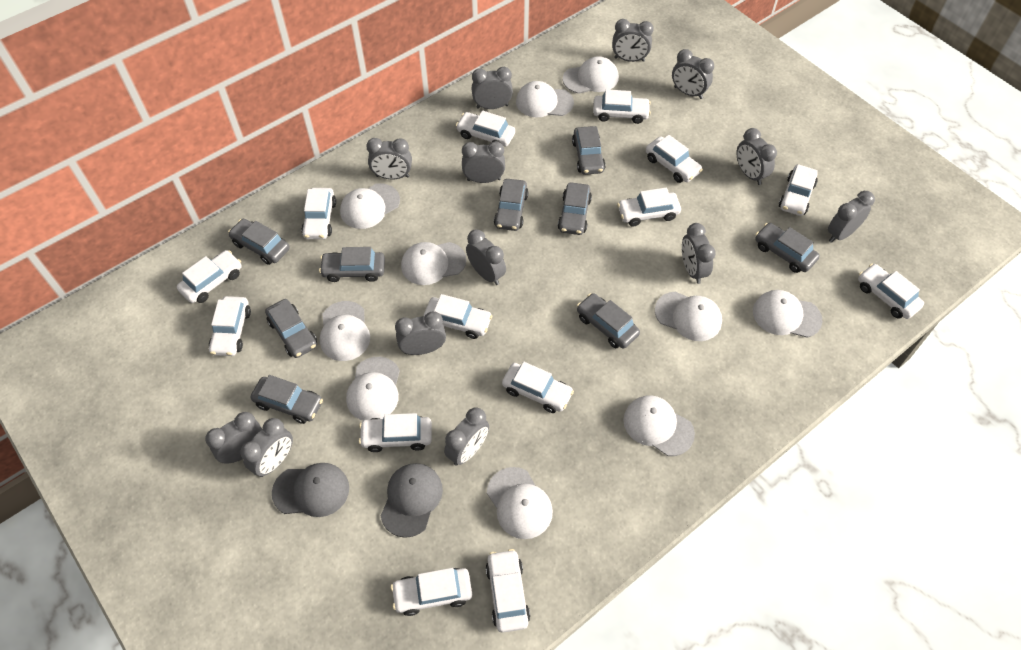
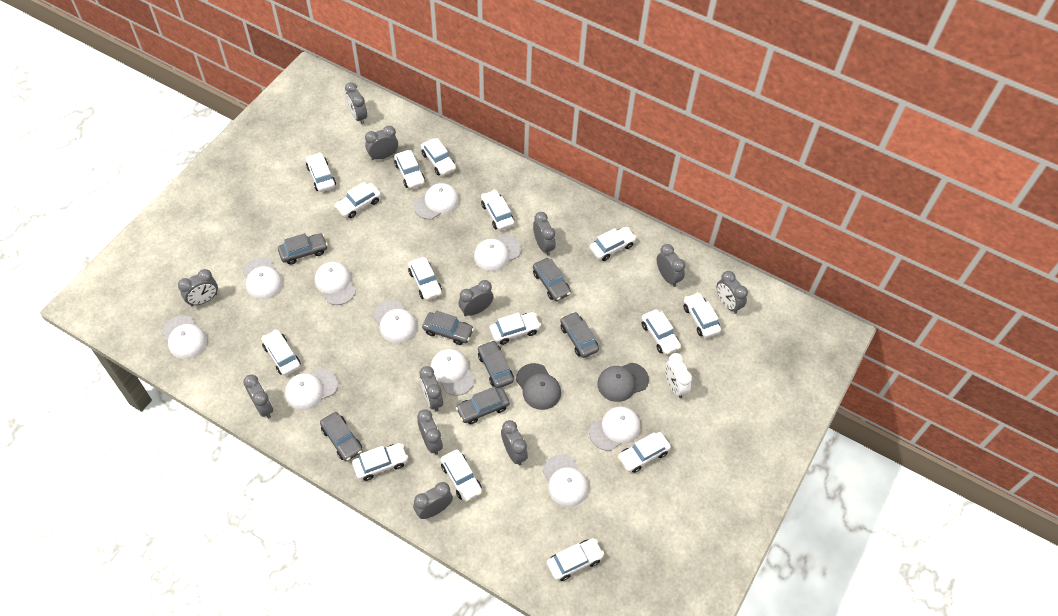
grey car: [228,219,290,265] [251,375,323,424] [265,299,317,358] [319,247,385,282] [494,179,528,231] [558,182,592,235] [572,126,606,175] [577,293,640,349] [755,223,820,273] = 9 -> [278,233,328,265] [320,412,362,461] [422,310,474,345] [456,387,510,424] [478,340,514,388] [533,258,571,301] [560,312,599,358] = 7
grey clock: [205,412,262,464] [240,418,293,477] [366,138,412,180] [395,312,446,355] [444,408,489,466] [462,141,505,183] [466,230,506,285] [471,67,513,109] [612,19,654,62] [672,49,714,99] [682,223,715,284] [736,128,777,185] [828,191,875,243] = 13 -> [178,269,218,306] [243,374,273,418] [345,82,367,124] [365,126,398,160] [413,482,453,519] [417,409,443,455] [420,366,443,412] [458,280,494,316] [501,420,528,465] [533,212,556,256] [657,244,685,287] [717,271,748,314] = 12
white car: [177,250,242,303] [209,296,251,356] [301,188,336,239] [359,413,432,452] [391,568,472,616] [424,294,492,339] [456,110,515,147] [486,549,530,633] [502,362,574,413] [593,89,651,124] [617,187,681,227] [646,135,703,183] [779,164,818,216] [858,263,924,319] = 14 -> [261,329,301,376] [306,152,336,192] [334,182,381,218] [352,443,408,481] [394,150,425,189] [408,257,442,300] [421,138,456,176] [441,449,482,502] [481,190,515,231] [490,312,541,345] [547,538,604,581] [589,227,637,261] [618,432,671,473] [641,309,681,355] [683,292,721,338] = 15
white clock: none = 0 -> [665,353,692,398] = 1

